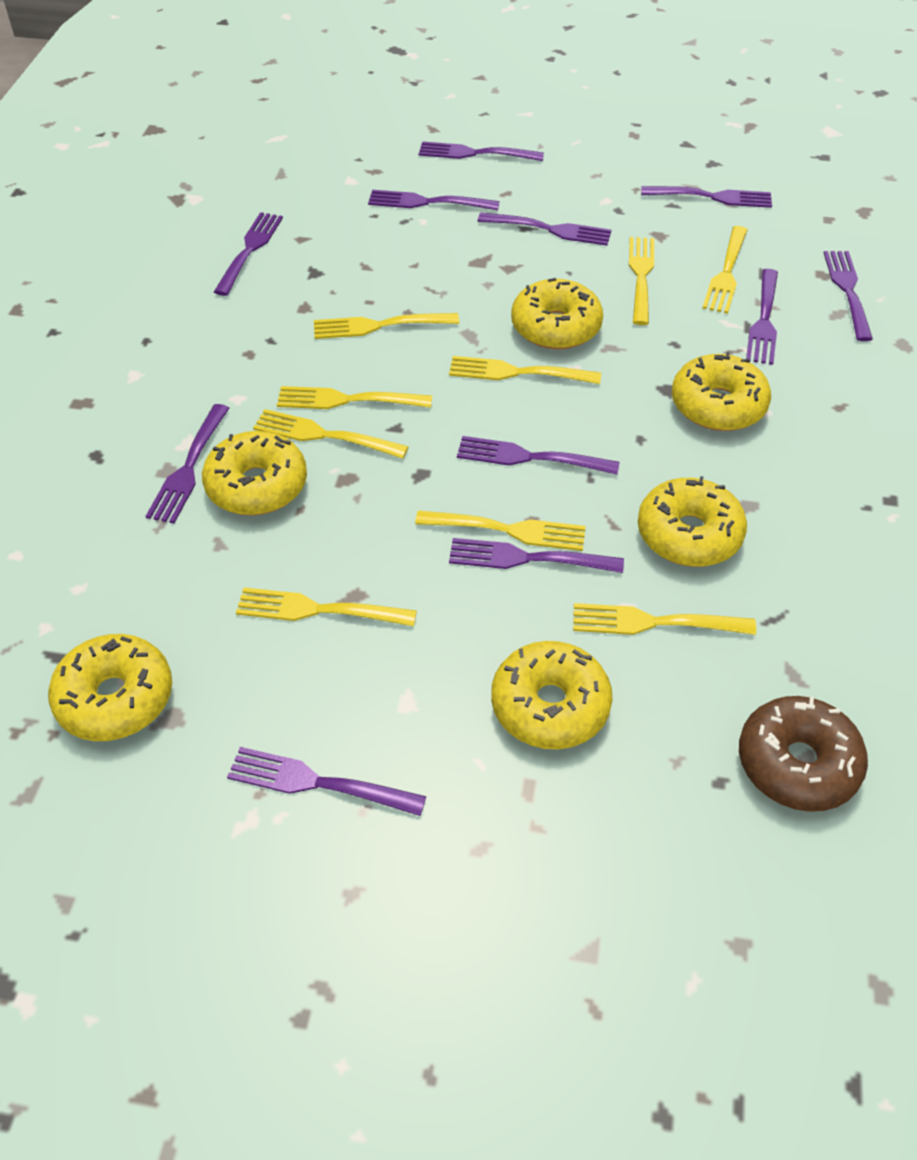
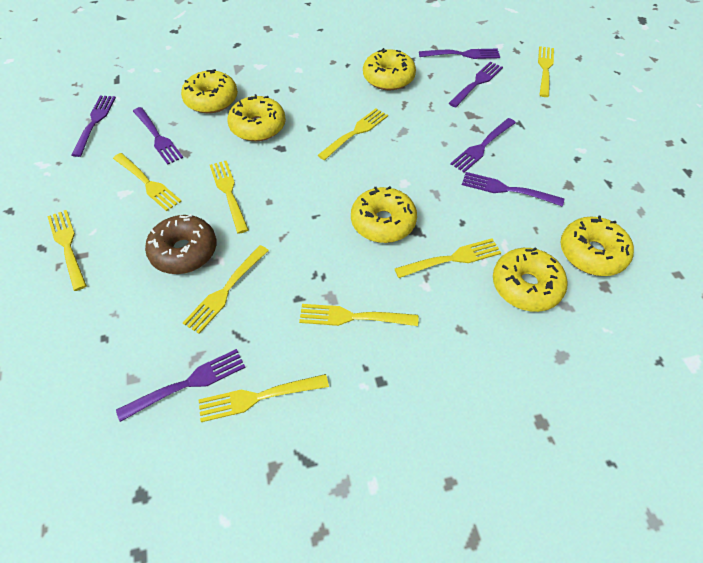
purple fork: [146,404,229,524] [214,212,283,296] [227,747,426,816] [368,190,500,210] [419,141,544,161] [449,538,624,573] [457,436,620,475] [478,212,612,246] [641,186,772,208] [746,269,778,365] [824,251,873,341] = 11 -> [71,96,116,157] [116,349,246,422] [133,107,183,165] [419,49,500,59] [449,62,503,107] [450,118,516,172] [462,172,564,207] = 7

